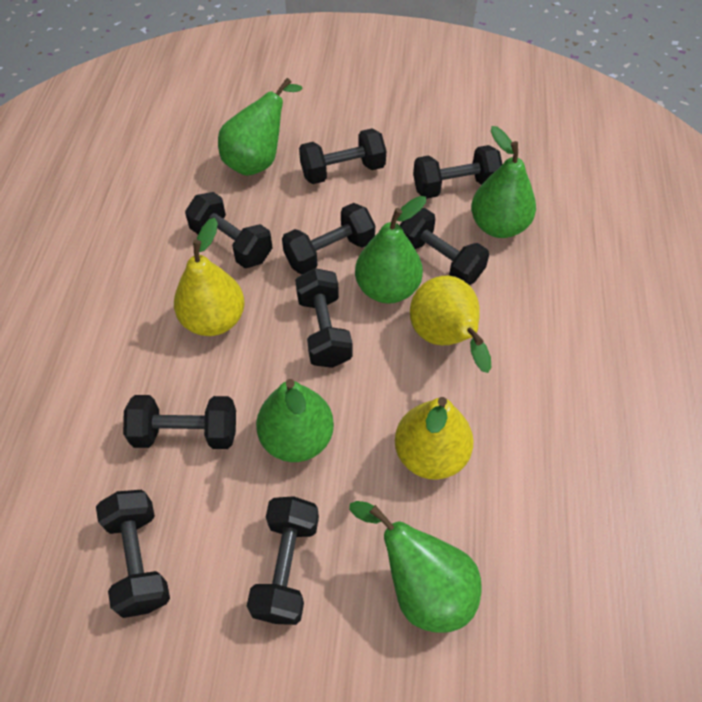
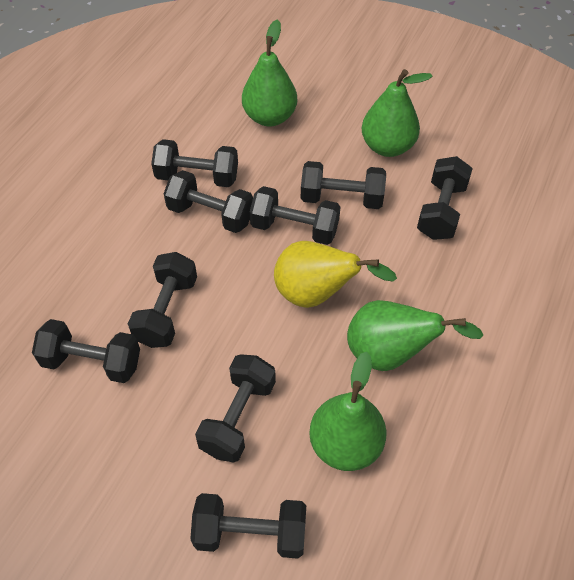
green pear: [218,78,303,176] [256,379,334,462] [349,501,481,633] [355,196,426,304] [471,126,536,238] = 5 -> [242,20,297,126] [309,352,386,471] [347,300,483,371] [362,69,433,157] = 4
yellow pear: [174,218,245,336] [395,397,474,480] [410,276,491,373] = 3 -> [274,241,397,308] = 1

